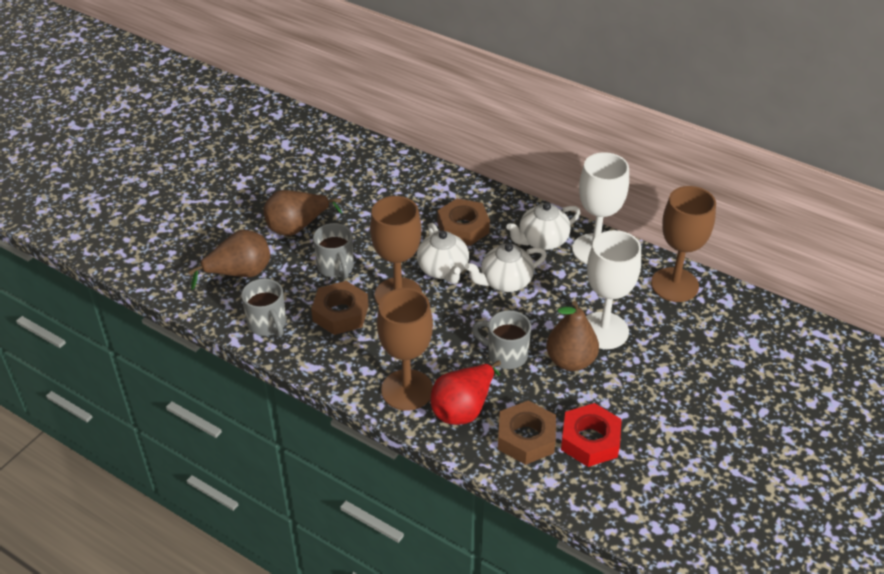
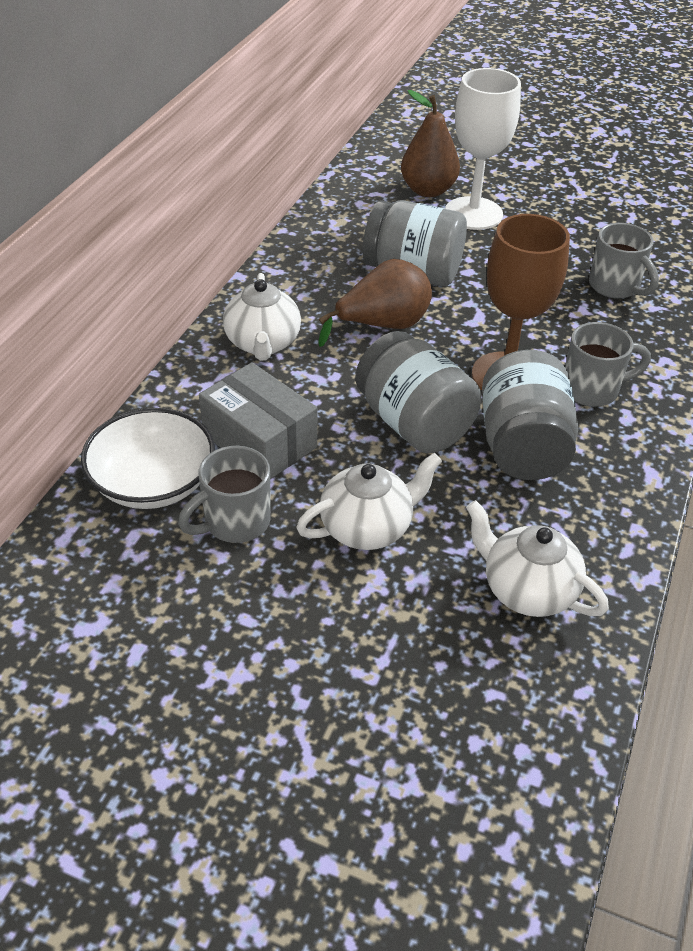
brown goblet: [370,196,422,305] [377,288,433,411] [651,186,716,302] = 3 -> [472,214,570,390] = 1
brown nut: [311,281,369,335] [438,198,490,246] [498,400,556,465] = 3 -> none = 0
brown pear: [188,230,270,290] [263,190,342,236] [546,301,599,371] = 3 -> [318,259,432,347] [401,90,460,197] = 2
grey box: none = 0 -> [199,362,318,479] = 1
grey jar: none = 0 -> [355,331,481,453] [363,200,467,287] [482,350,578,480] = 3
red nut: [561,403,622,467] = 1 -> none = 0
red pear: [431,360,501,425] = 1 -> none = 0
white bowl: none = 0 -> [81,408,215,509] = 1
white goblet: [572,152,629,264] [586,230,641,349] = 2 -> [445,68,521,230] = 1

